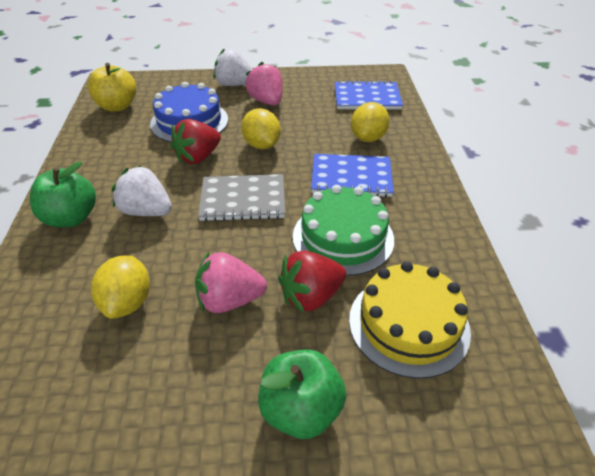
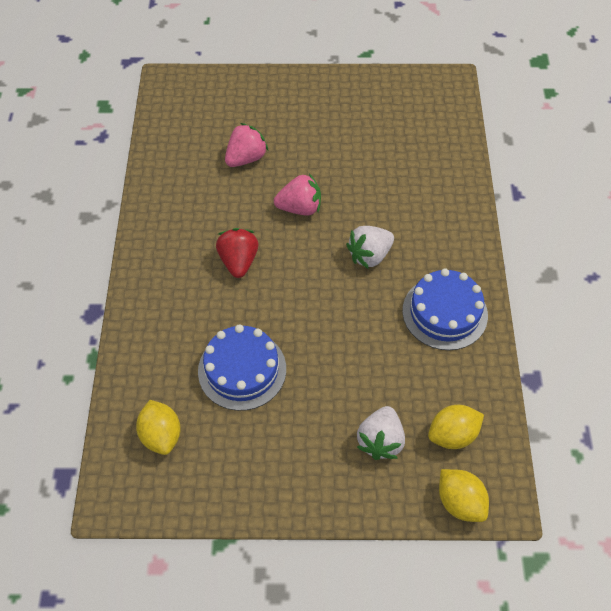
blue cake: [150,82,228,142] = 1 -> [198,325,286,411] [402,269,488,350] = 2
blue notebook: [311,154,394,197] [335,80,403,109] = 2 -> none = 0
green apple: [30,161,96,227] [258,349,346,439] = 2 -> none = 0
green cake: [293,185,394,276] = 1 -> none = 0
grey notebook: [198,174,285,221] = 1 -> none = 0
red strawberry: [170,119,221,164] [278,251,346,313] = 2 -> [216,228,259,278] = 1
yellow apple: [88,63,136,112] = 1 -> none = 0
yellow cake: [349,261,471,379] = 1 -> none = 0

